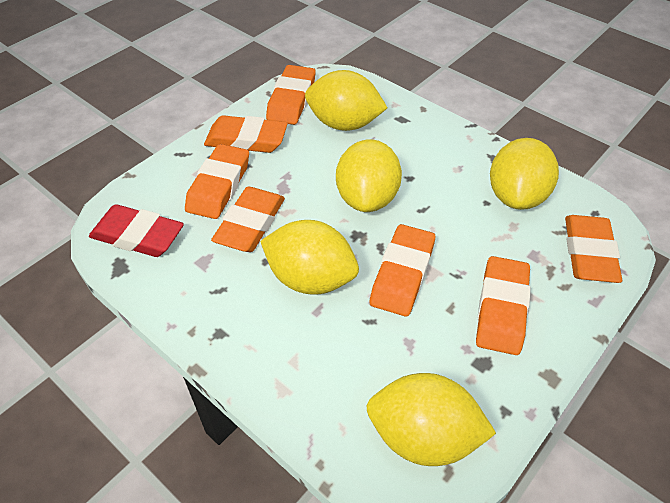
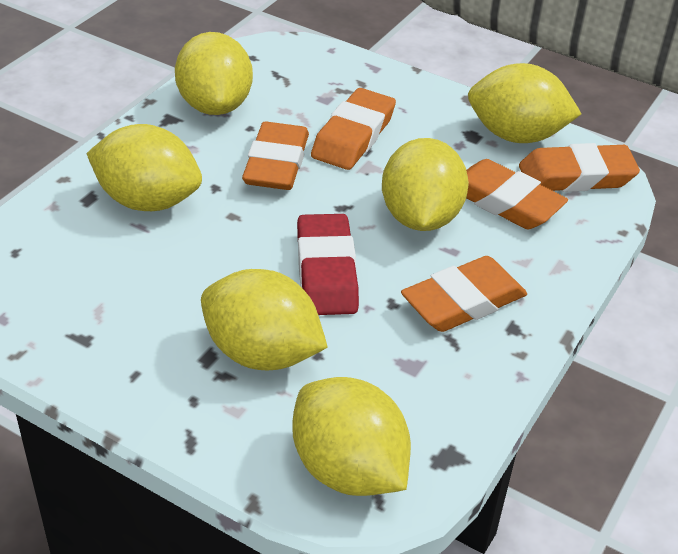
orange eraser: [185,144,249,219] [204,115,288,153] [211,187,285,252] [266,65,316,125] [370,224,435,317] [476,256,531,355] [565,215,622,283] = 7 -> [242,122,309,190] [311,88,396,170] [401,256,527,332] [466,159,568,229] [519,143,640,192] = 5
yellow lemon: [260,220,359,295] [305,70,388,131] [336,139,402,212] [366,373,496,466] [490,138,559,210] = 5 -> [86,124,202,211] [175,32,253,115] [201,269,328,370] [292,377,411,496] [382,138,469,231] [468,63,581,143] = 6

